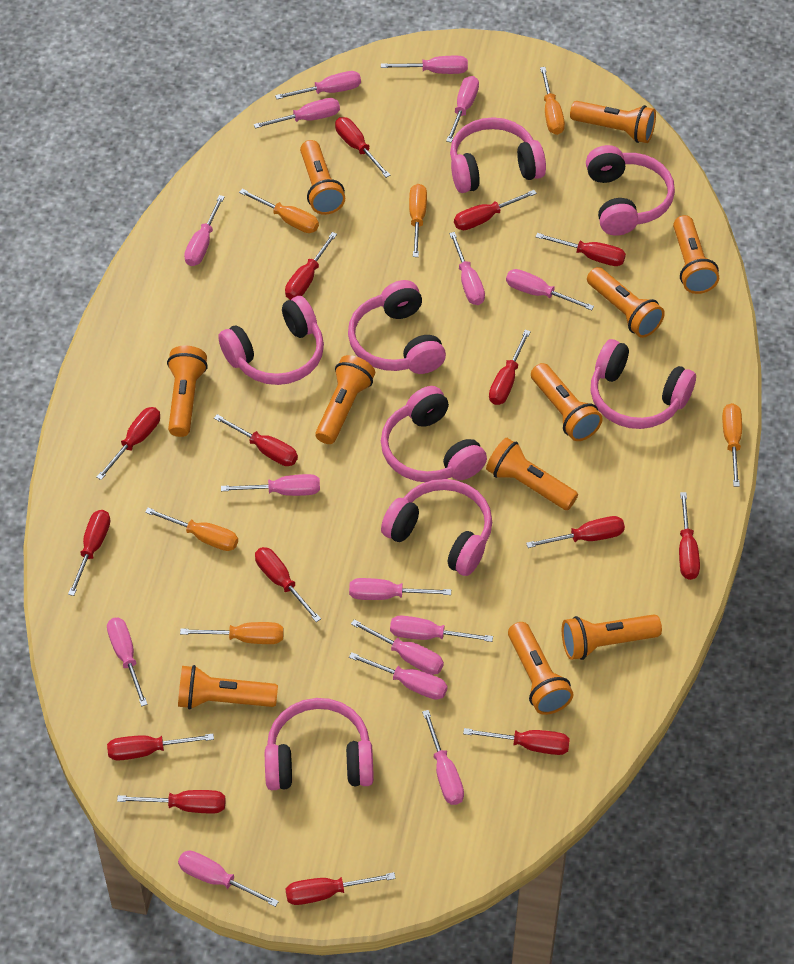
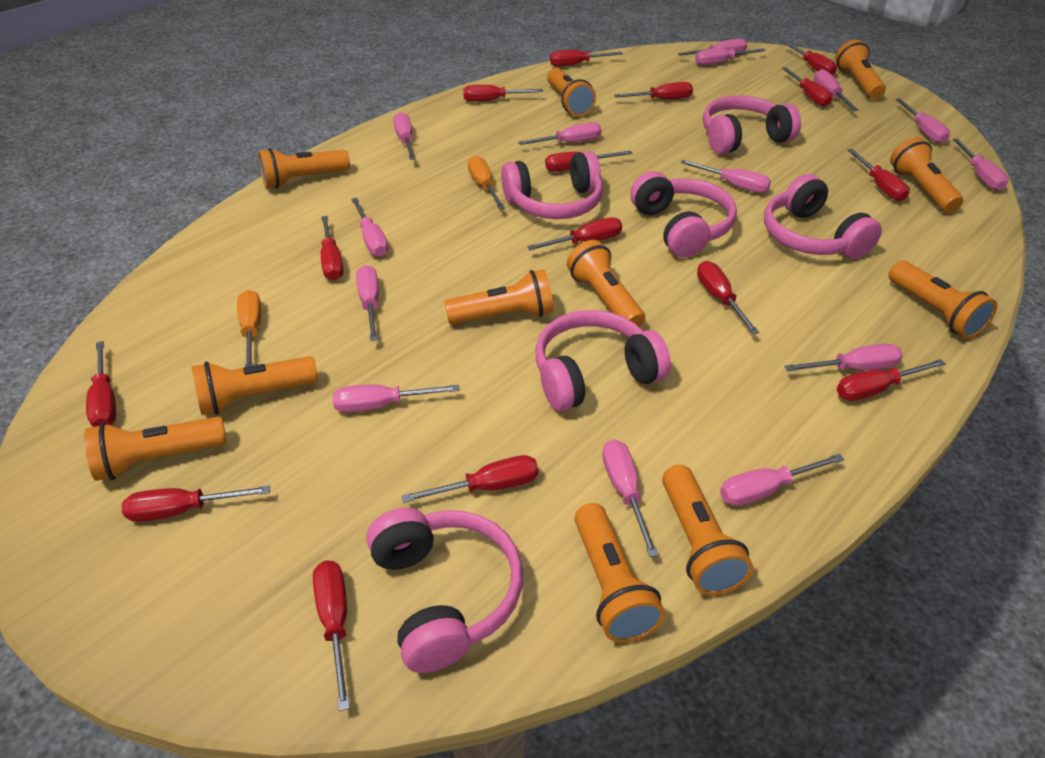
orange screwdriver: [145,508,238,551] [180,622,284,644] [239,189,319,233] [409,184,427,257] [540,67,565,135] [722,403,742,487] = 6 -> [237,290,261,367] [468,156,505,210] = 2
pink headphones: [218,296,324,385] [265,698,374,790] [348,280,446,374] [381,386,487,482] [381,479,492,576] [450,117,546,193] [586,145,675,236] [591,339,696,429] = 8 -> [367,508,523,673] [501,151,603,219] [535,310,671,411] [630,171,737,258] [703,95,801,154] [764,174,882,259] = 6
pink screwdriver: [107,618,148,707] [178,851,279,907] [184,195,225,266] [221,474,320,496] [254,98,340,128] [275,71,361,99] [349,578,451,600] [349,652,447,700] [351,619,444,675] [381,56,468,74] [390,616,493,642] [422,710,464,805] [446,76,479,142] [449,232,485,305] [506,269,594,310] = 15 -> [333,384,460,412] [351,198,388,256] [356,265,379,341] [393,112,415,160] [518,122,601,145] [602,439,659,557] [678,38,747,56] [681,160,771,193] [695,48,766,65] [720,454,844,506] [784,344,903,372] [814,69,858,111] [896,98,950,144] [952,138,1009,191] = 14

